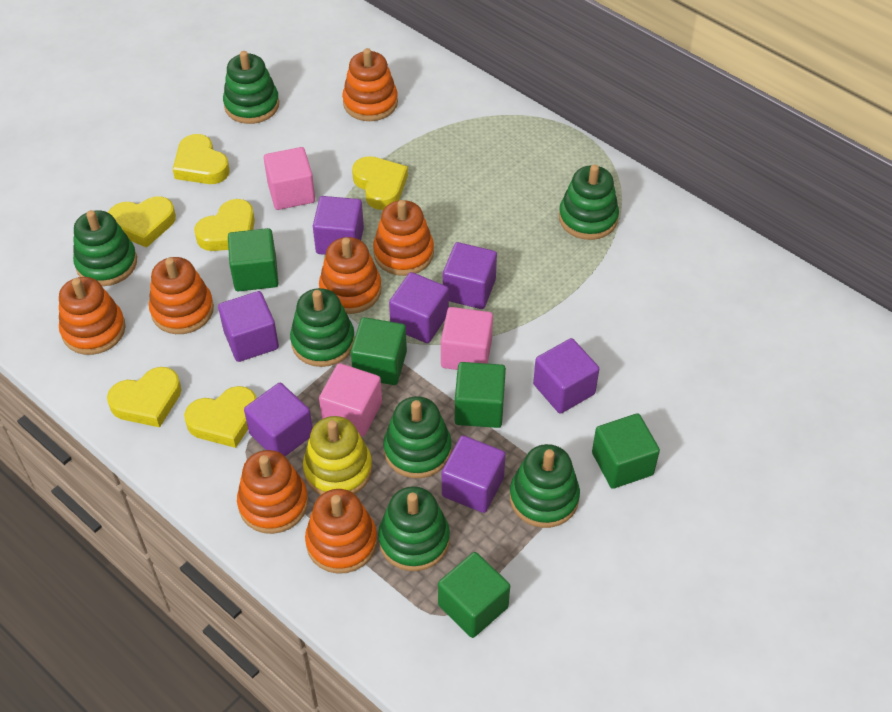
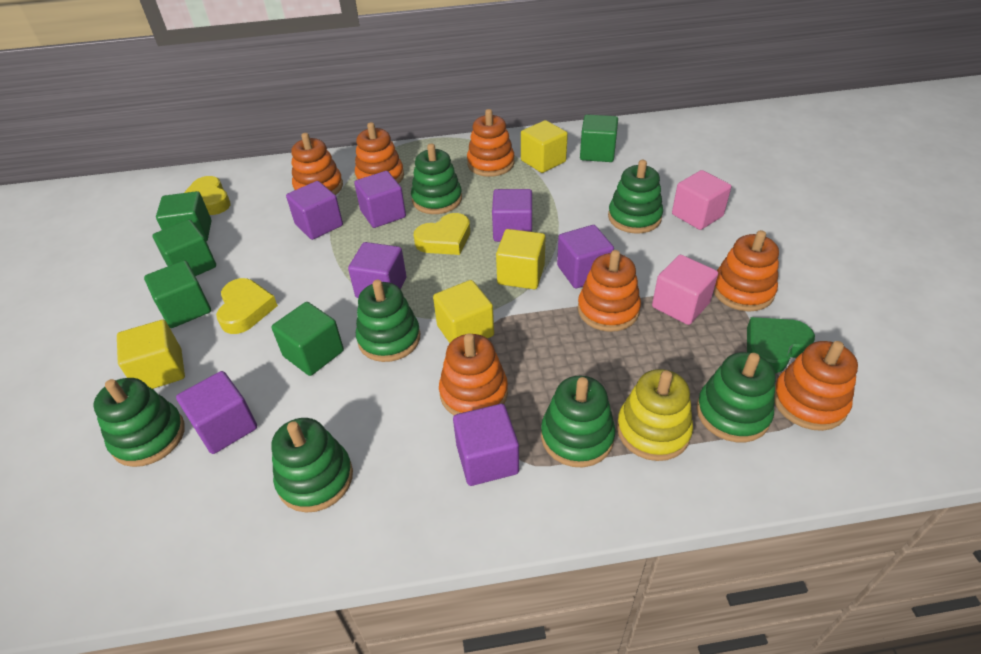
green heart: none = 0 -> [747,317,815,373] = 1
pink cube: [264,147,315,210] [319,363,382,437] [441,307,493,370] = 3 -> [652,255,718,325] [672,170,731,230] = 2
yellow cube: none = 0 -> [117,320,185,389] [433,280,494,343] [496,229,545,289] [521,120,568,173] = 4
yellow heart: [107,367,181,427] [108,196,176,248] [173,134,230,184] [184,386,257,448] [194,199,255,251] [352,156,408,210] = 6 -> [184,176,230,215] [216,278,278,334] [414,213,470,255] = 3

